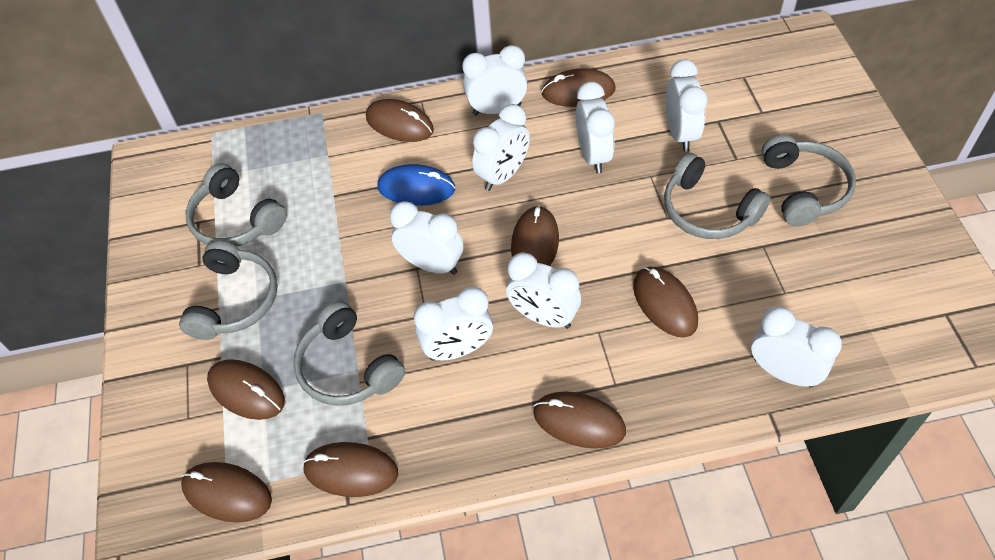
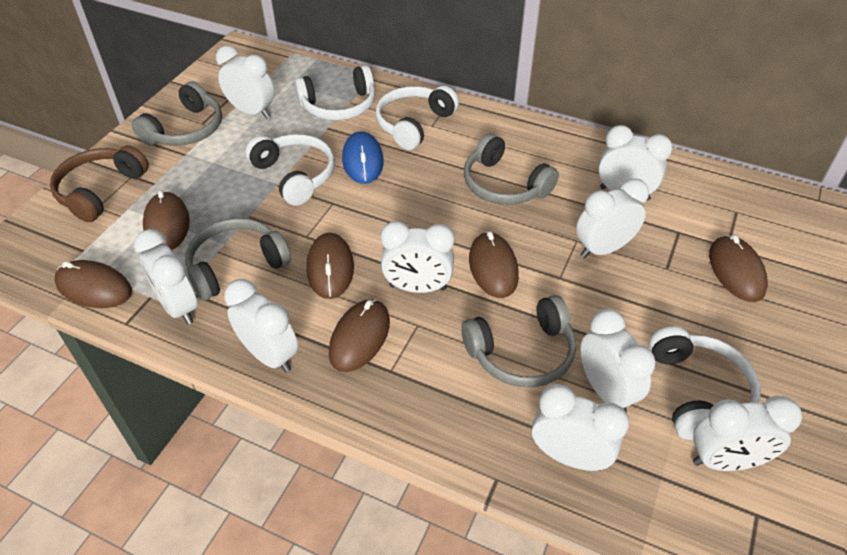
brown headphones: none = 0 -> [50,145,149,222] = 1
brown mouse: [181,462,272,522] [207,359,285,420] [302,442,398,497] [366,99,434,142] [511,205,559,266] [533,391,626,449] [541,68,616,107] [633,267,698,338] = 8 -> [54,260,132,308] [143,190,190,250] [306,233,354,299] [329,299,390,372] [469,231,519,298] [709,235,768,302] = 6
grey headphones: [179,241,278,340] [186,163,287,247] [294,301,405,406] [664,153,770,239] [761,134,856,226] = 5 -> [132,81,222,146] [185,218,291,301] [461,295,576,388] [464,133,559,205] = 4
white clock: [390,201,463,275] [414,286,493,361] [462,45,528,115] [472,104,530,191] [506,252,581,329] [576,82,615,174] [666,60,708,151] [751,306,842,388] = 8 -> [134,229,198,325] [216,46,275,118] [224,279,298,373] [381,221,455,293] [532,384,629,471] [576,178,649,258] [580,309,656,413] [598,125,672,201] [693,396,802,471] = 9
white headphones: none = 0 -> [245,134,335,206] [294,65,375,120] [376,86,459,150] [649,326,761,440] = 4

